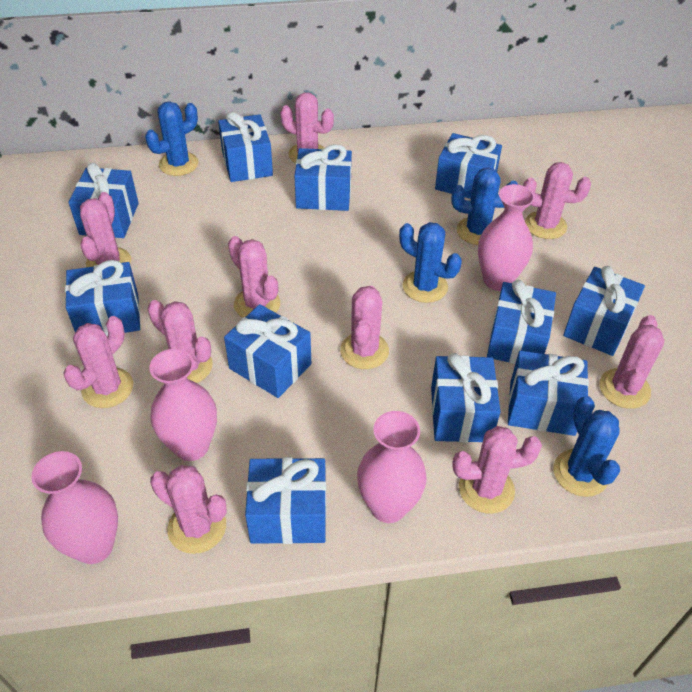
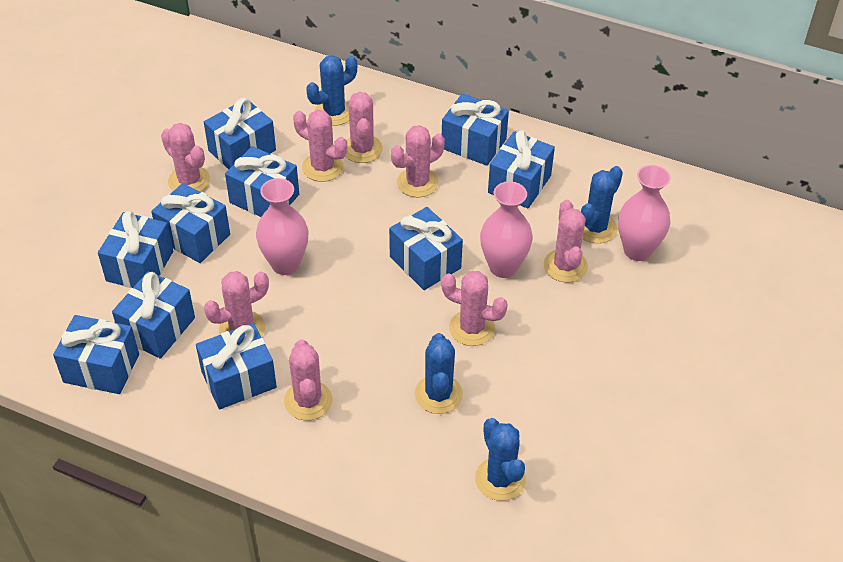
blue gift: [65,260,140,336] [69,162,139,238] [218,112,273,182] [224,304,311,398] [245,457,326,544] [294,144,352,211] [431,353,500,443] [435,133,502,199] [487,280,556,364] [508,350,589,436] [563,266,645,356] = 11 -> [53,315,139,394] [98,211,173,288] [112,271,195,359] [151,183,230,263] [196,323,277,409] [204,98,276,169] [225,146,299,217] [389,207,463,290] [442,93,509,166] [488,130,555,209] = 10
pink cactus: [63,316,133,408] [80,192,131,267] [147,300,213,383] [150,465,226,554] [228,236,280,318] [280,92,334,163] [340,286,389,369] [452,426,542,514] [523,162,591,239] [599,315,665,409] = 10 -> [161,123,210,192] [204,271,269,337] [284,340,332,421] [293,110,347,182] [345,92,383,163] [391,125,445,197] [441,271,508,346] [544,200,588,282] = 8
pink vase: [31,451,118,564] [149,349,217,461] [357,411,427,523] [478,184,535,291] = 4 -> [256,178,308,275] [480,181,533,278] [618,165,670,261] = 3

